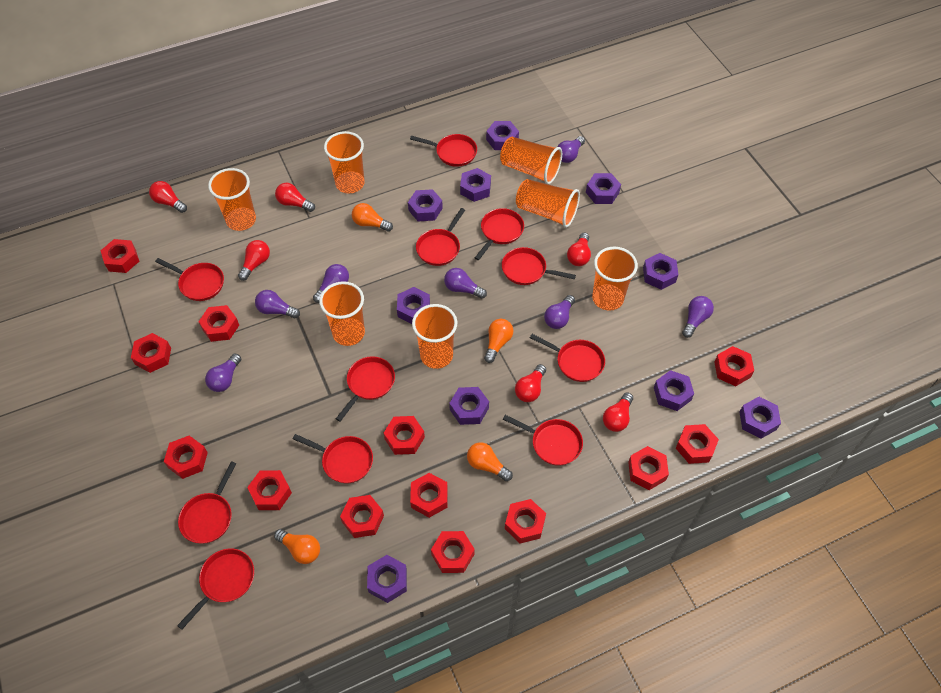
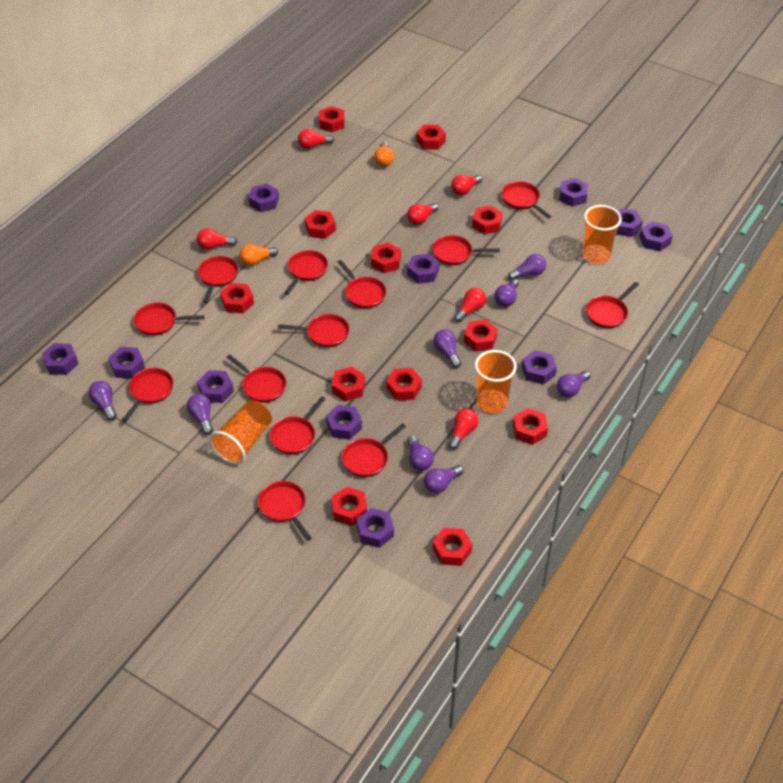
orange cup: [208,168,256,231] [319,281,365,346] [324,131,365,194] [412,304,457,369] [500,137,562,184] [516,179,580,228] [592,247,638,311] = 7 -> [209,400,272,465] [475,350,517,413] [582,205,622,264] = 3
orange light bulb: [274,529,320,564] [352,203,393,232] [467,442,513,481] [484,319,513,363] = 4 -> [239,244,278,266] [374,142,394,167] = 2
purple light bulb: [205,353,241,392] [255,290,300,318] [313,264,349,303] [444,268,487,299] [544,295,575,329] [557,136,585,163] [682,296,714,338] = 7 -> [88,381,117,421] [187,394,213,435] [407,435,434,471] [424,465,464,493] [433,329,461,368] [494,279,519,307] [508,254,546,280] [557,371,591,398] = 8
purple nut: [367,555,407,603] [397,287,430,324] [408,189,443,221] [449,387,489,425] [460,168,491,202] [486,121,519,150] [586,173,621,204] [643,253,678,290] [654,370,694,411] [739,397,781,439] = 10 -> [42,343,78,375] [108,347,145,379] [197,370,234,403] [249,184,279,212] [326,405,362,440] [357,508,394,548] [407,254,439,284] [522,350,557,385] [559,178,588,207] [616,208,643,237] [639,222,673,251] = 11
red nut: [100,239,139,273] [131,333,171,373] [164,436,208,479] [198,305,239,342] [247,470,292,510] [340,495,384,538] [384,416,425,455] [410,473,448,518] [431,531,475,573] [505,499,546,544] [628,446,669,490] [676,424,719,464] [714,346,754,386] = 13 -> [220,283,254,313] [305,210,336,239] [319,106,345,132] [332,367,365,401] [332,487,367,526] [371,243,401,273] [386,368,422,401] [416,125,446,150] [432,528,472,566] [464,319,498,352] [472,205,503,235] [513,408,548,445] = 12
red pan: [155,258,224,301] [177,548,254,630] [178,461,236,544] [293,434,373,484] [336,356,395,422] [410,134,477,167] [416,208,465,266] [475,208,524,260] [502,247,576,285] [503,415,583,466] [530,334,605,382] = 11 -> [122,368,174,422] [134,303,205,336] [198,256,238,303] [226,354,286,403] [258,481,312,541] [270,396,325,454] [278,314,350,347] [284,250,328,295] [338,260,386,308] [342,423,406,477] [432,235,500,265] [502,181,552,219] [586,282,639,328] = 13

